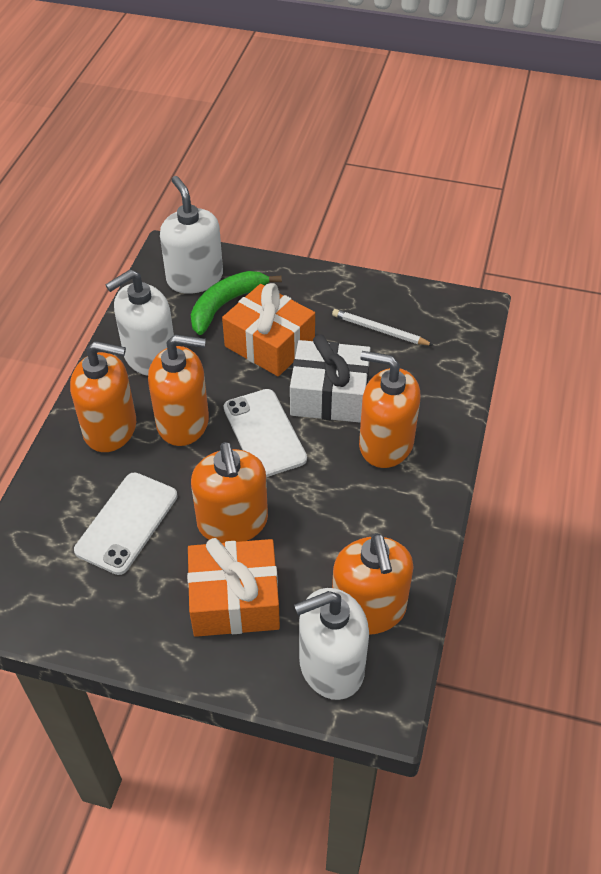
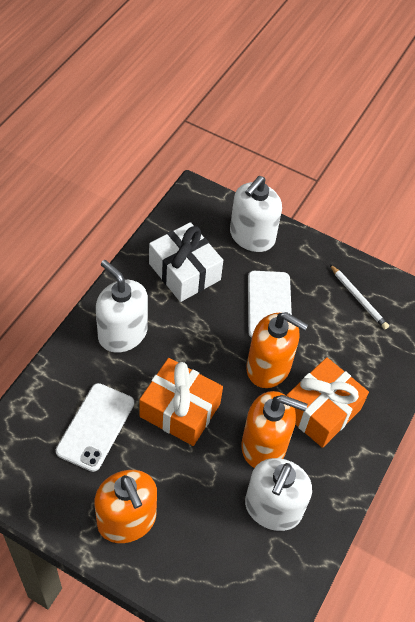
green banana: [191,271,282,335] = 1 -> none = 0
orange soap dispenser: [70,341,136,452] [148,335,209,446] [191,442,268,543] [332,533,414,635] [359,351,420,468] = 5 -> [94,470,157,543] [241,391,307,468] [246,312,308,388] = 3

